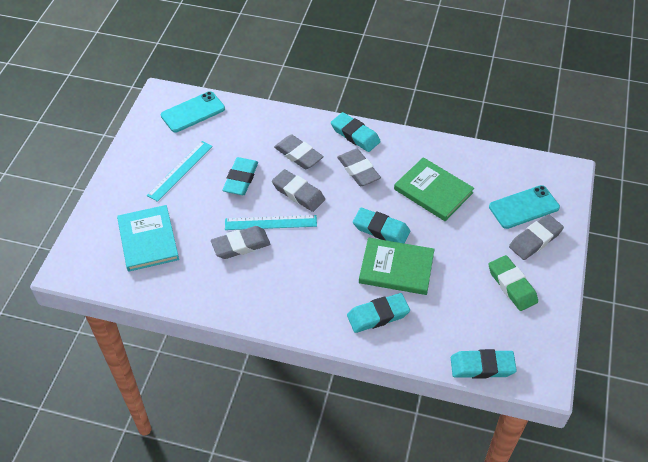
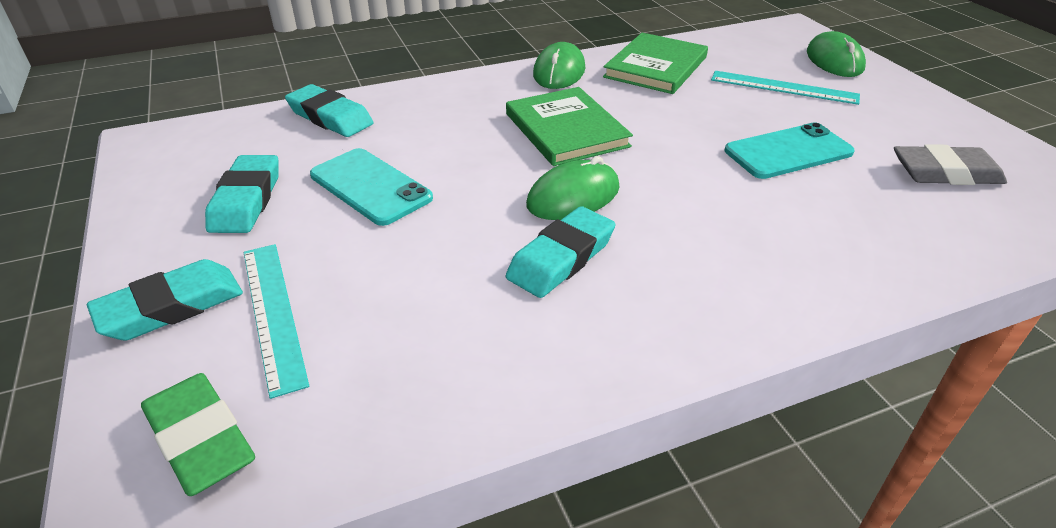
green mouse: none = 0 -> [526,156,620,220] [533,42,585,89] [807,31,866,77] = 3
grey eraser: [211,226,270,259] [272,169,325,212] [274,135,324,169] [337,149,381,186] [509,214,564,260] = 5 -> [894,144,1007,185] = 1
turquoise book: [117,205,179,272] = 1 -> none = 0
turquoise eraser: [222,157,258,195] [331,112,381,152] [347,293,410,333] [353,208,410,244] [451,349,517,378] = 5 -> [87,259,243,341] [205,155,279,233] [285,84,373,137] [506,206,616,298] = 4

